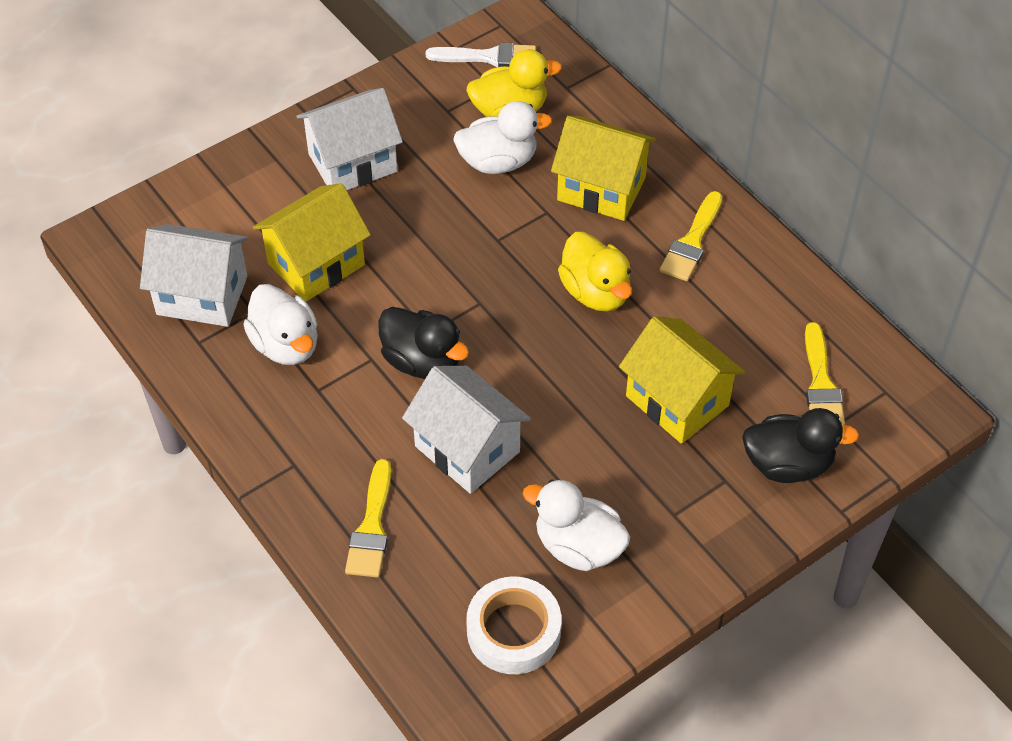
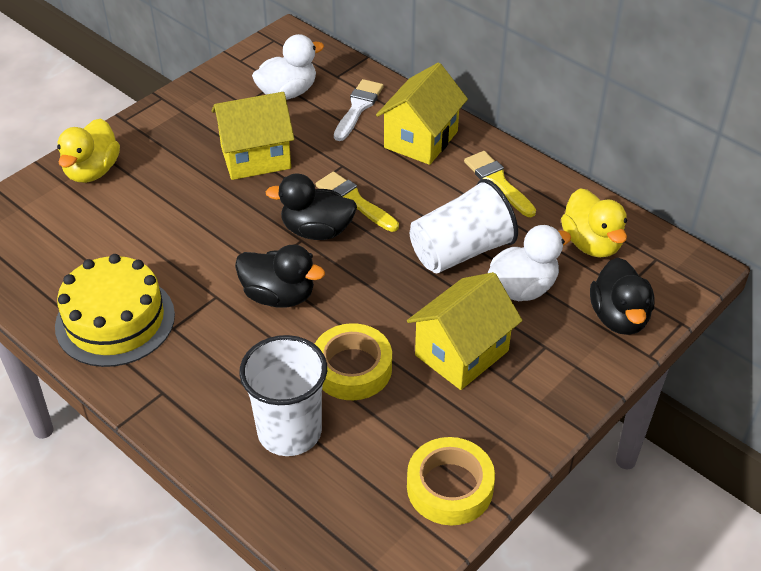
black duck: [378,307,469,379] [742,408,859,483] = 2 -> [235,245,325,308] [266,173,357,240] [590,257,655,335] = 3
white cup: none = 0 -> [239,335,327,456] [410,179,518,273] = 2
white duck: [243,284,318,365] [453,101,552,174] [523,479,630,571] = 3 -> [252,34,324,100] [488,225,571,301] = 2
white house: [140,224,248,327] [296,88,403,190] [402,366,531,494] = 3 -> none = 0
white tape: [466,577,561,674] = 1 -> none = 0
yellow brush: [345,459,391,578] [660,191,722,281] [805,322,845,425] = 3 -> [315,171,399,232] [464,151,536,217] = 2
yellow cake: none = 0 -> [55,254,175,367] = 1
yellow tape: none = 0 -> [315,323,392,400] [407,437,495,525] = 2

